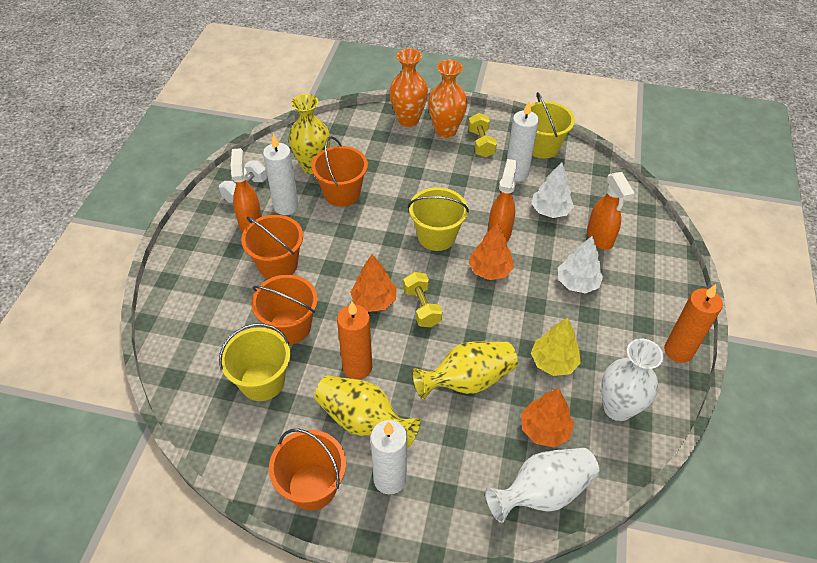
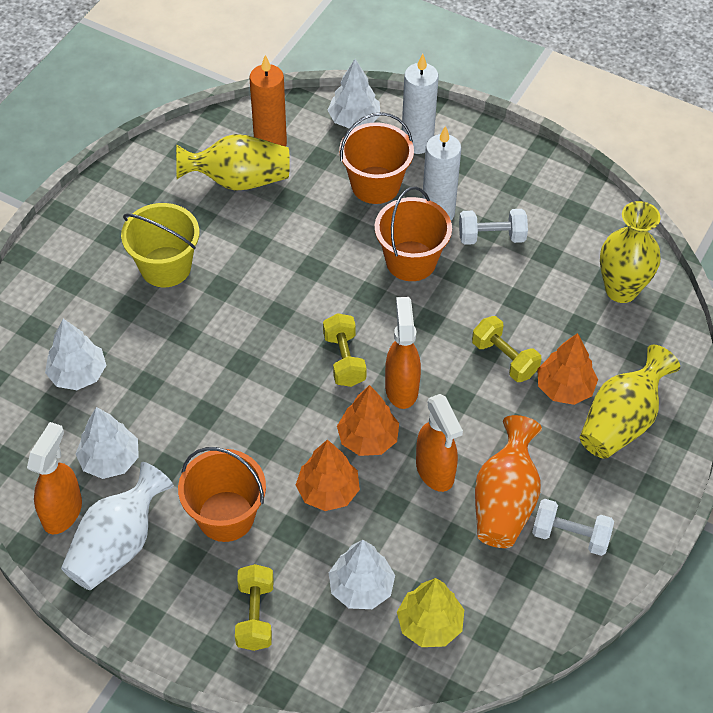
orange bucket: [241,215,303,279] [251,275,318,344] [269,429,346,511] [311,136,368,207] = 4 -> [178,447,266,542] [339,112,414,204] [375,186,452,281] = 3
orange candle: [337,301,372,379] [664,284,723,363] = 2 -> [250,55,287,147] = 1
orange vase: [389,49,428,127] [428,60,468,138] = 2 -> [475,415,542,548] = 1
white candle: [263,134,299,215] [370,420,407,495] [506,102,539,182] = 3 -> [402,54,439,154] [422,126,461,220] = 2
white dumbbell: [219,160,267,203] = 1 -> [459,209,528,245] [532,499,614,556] = 2
white tree: [531,162,574,218] [558,236,603,294] = 2 -> [45,319,106,390] [76,407,139,479] [327,59,381,129] [329,540,395,609] = 4
white vase: [485,448,599,523] [601,339,663,421] = 2 -> [61,462,174,590] = 1
yellow bucket: [219,323,290,401] [408,187,469,251] [530,92,575,159] = 3 -> [121,203,199,287] = 1
yellow dumbbell: [403,272,443,327] [468,113,497,158] = 2 -> [235,564,274,651] [323,313,367,387] [472,316,541,382] = 3

